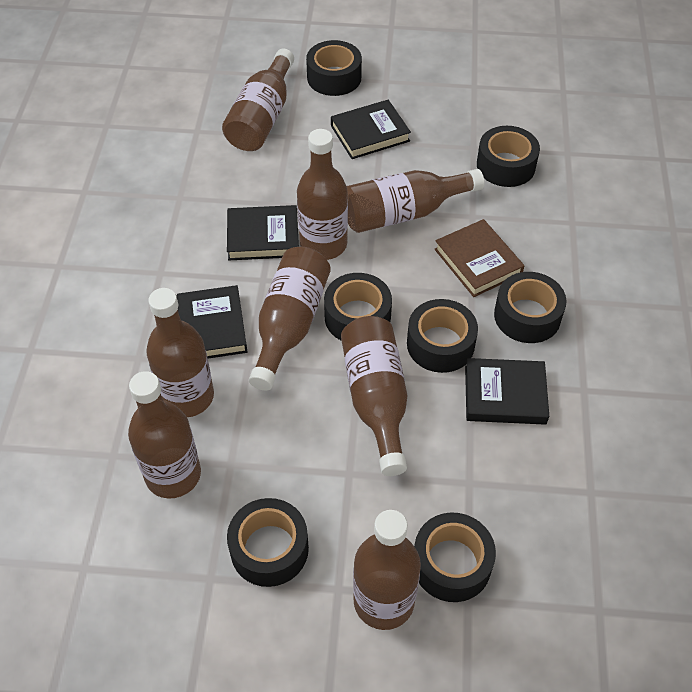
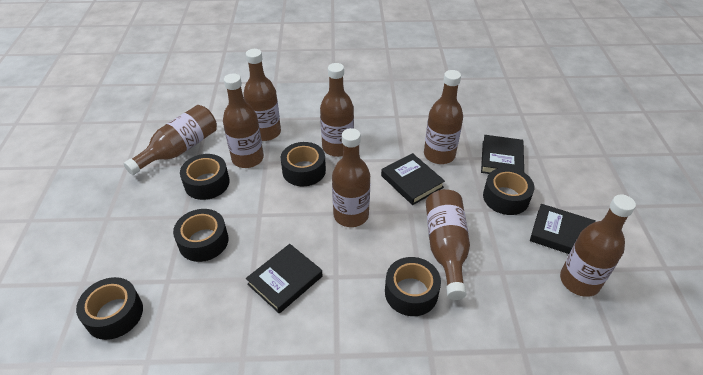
black tape: [227,498,309,587] [306,40,362,96] [324,273,392,341] [407,299,478,373] [414,513,496,602] [477,126,540,187] [494,272,567,343] = 7 -> [76,277,143,340] [173,209,228,262] [180,154,230,200] [281,142,326,186] [385,257,441,316] [483,167,535,215] = 6
brown book: [434,219,524,297] = 1 -> none = 0

